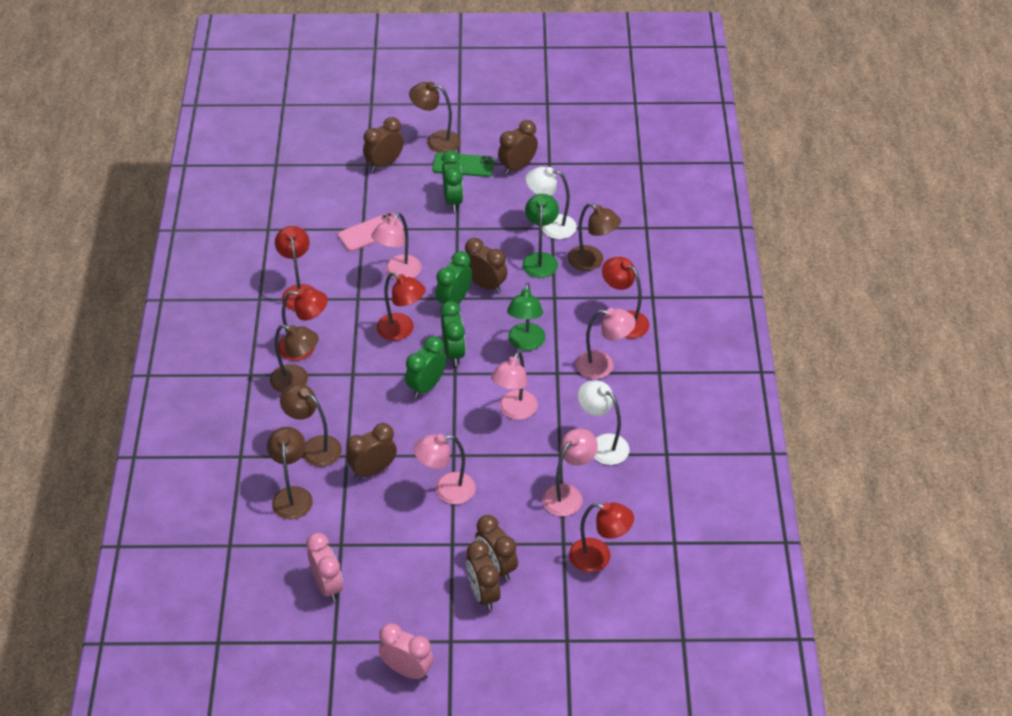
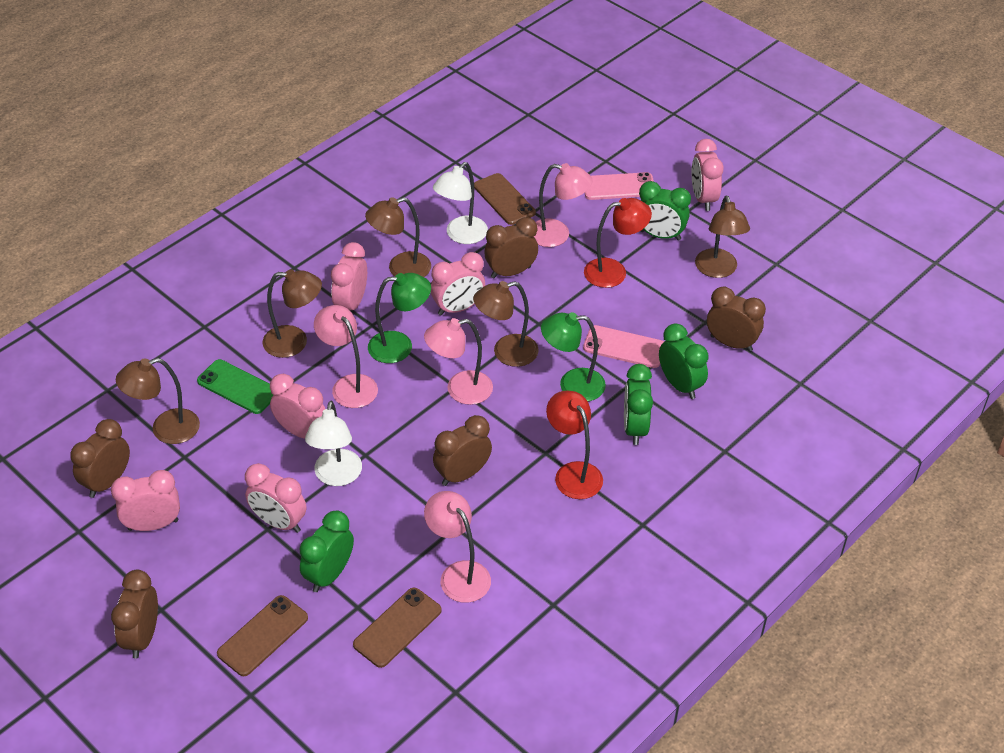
brown clock: [347,423,397,479] [363,117,404,172] [465,238,507,293] [466,541,501,610] [475,515,518,581] [498,120,538,175] = 6 -> [70,419,130,498] [111,570,158,659] [433,415,492,486] [484,217,538,278] [707,287,766,352] = 5
brown phone: none = 0 -> [217,595,308,676] [353,587,442,668] [474,173,536,225] = 3
pink clock: [306,533,343,601] [379,623,434,680] = 2 -> [111,470,180,531] [245,463,306,533] [270,374,325,439] [331,242,367,310] [431,252,485,315] [692,139,724,211] = 6
pink lamp: [371,213,422,279] [414,434,476,505] [491,351,538,420] [542,429,598,516] [576,308,636,379] = 5 -> [314,305,378,408] [424,318,493,405] [424,491,491,603] [534,163,593,247] = 4
pink phone: [338,212,403,251] = 1 -> [583,325,664,368] [585,172,654,200] = 2
red lamp: [275,226,315,311] [278,288,328,361] [377,272,426,341] [569,503,634,573] [602,257,649,339] = 5 -> [546,391,603,499] [584,198,652,288] = 2

